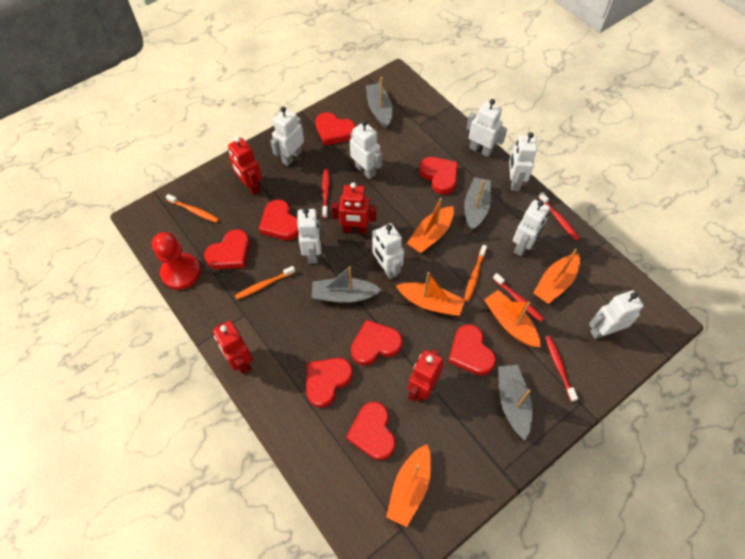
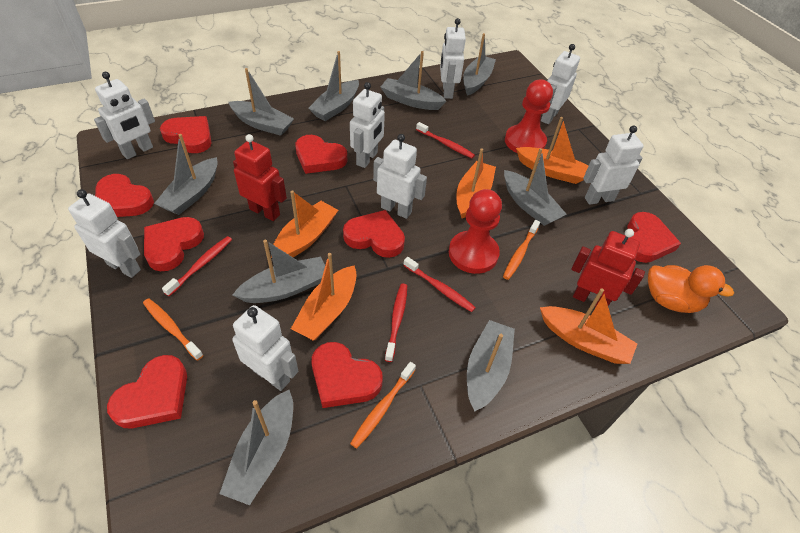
grey boat: [312,266,382,303] [366,77,393,128] [464,177,491,231] [498,365,532,440] = 4 -> [154,134,218,215] [219,390,293,505] [228,68,294,136] [233,240,325,303] [308,51,359,121] [381,51,446,110] [463,33,496,96] [467,320,515,412] [504,148,566,226] = 9
orange duck: none = 0 -> [648,265,734,313] = 1
red pawn: [152,232,201,290] = 1 -> [449,189,502,274] [505,80,553,153] = 2
red robot: [213,321,253,374] [228,137,262,195] [332,182,376,234] [408,349,444,402] = 4 -> [233,134,287,221] [571,229,645,307] = 2

